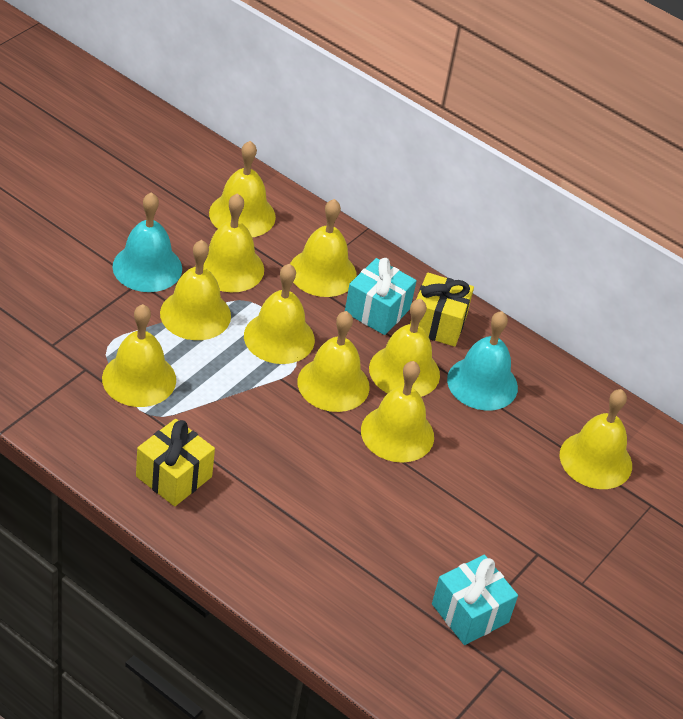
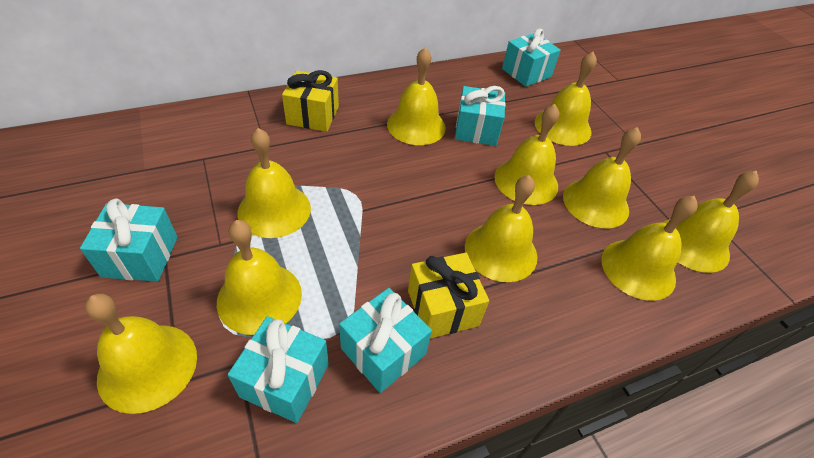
turquoise bell: [112,192,182,292] [447,311,518,411] = 2 -> none = 0
turquoise gift: [345,258,416,335] [432,555,518,645] = 2 -> [80,199,178,281] [228,316,329,423] [339,288,432,393] [455,86,506,146] [502,29,561,87] = 5

